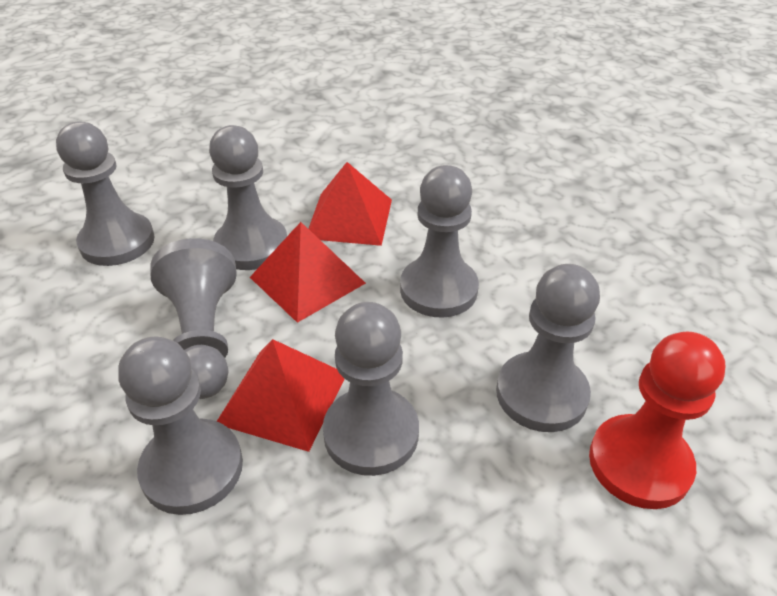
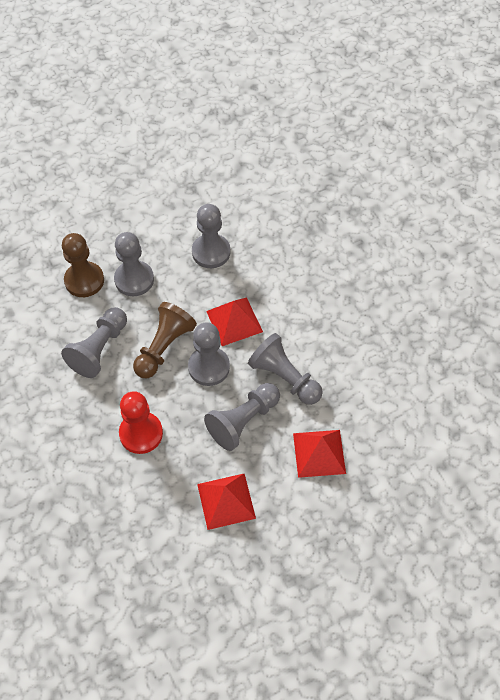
brown pawn: none = 0 -> [62,233,104,297] [133,302,197,378] = 2
grey pawn: [56,122,155,266] [118,337,243,515] [150,238,237,399] [209,125,287,270] [323,302,419,476] [400,165,479,318] [496,264,600,432] = 7 -> [61,307,127,378] [114,232,154,296] [188,323,230,386] [192,204,231,268] [204,383,280,451] [248,333,323,405] = 6

